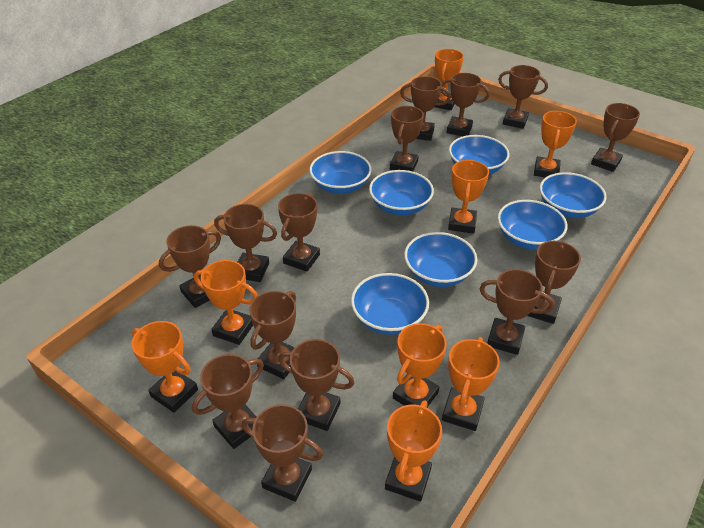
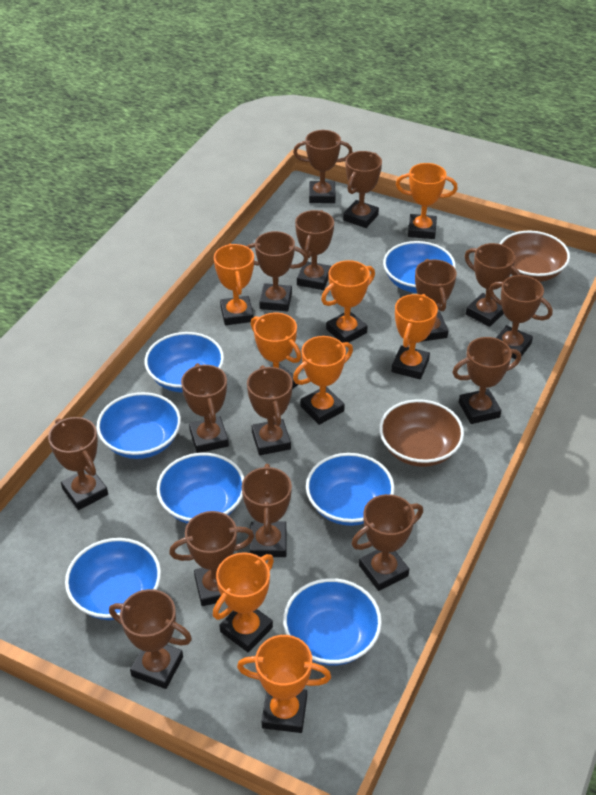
brown bowl: none = 0 -> [379,399,464,467] [500,231,570,282] = 2
brown trophy: [159,225,221,308] [192,354,264,449] [214,204,277,282] [242,404,323,502] [249,291,296,379] [278,193,320,272] [278,339,354,431] [390,106,424,171] [400,76,451,141] [441,73,490,136] [480,269,554,355] [498,65,548,129] [527,241,581,324] [591,103,640,172] = 14 -> [48,417,108,510] [109,589,192,689] [169,511,254,606] [181,363,229,453] [242,464,292,557] [247,231,308,312] [247,365,293,455] [293,130,353,203] [295,210,334,290] [343,151,382,228] [351,494,423,591] [415,259,457,342] [452,337,521,424] [465,243,521,327] [489,275,553,359] = 15

